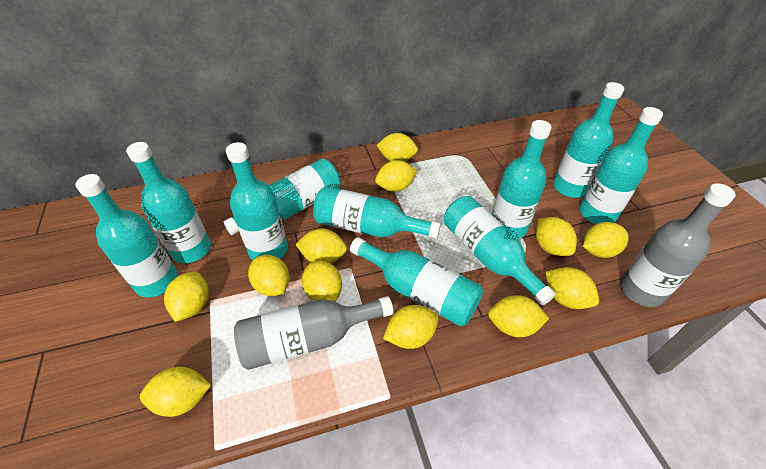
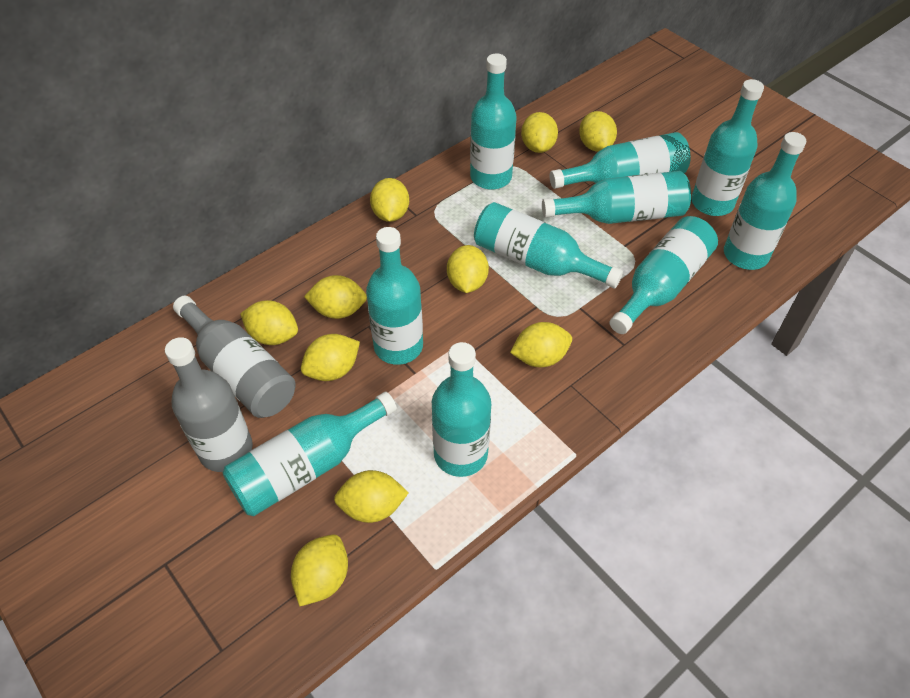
yellow lemon: [140,367,211,417] [164,272,209,322] [248,255,289,296] [295,229,347,264] [302,261,342,302] [375,160,417,192] [376,133,418,162] [383,305,439,349] [488,295,549,337] [536,217,577,256] [545,267,599,309] [583,222,629,258] = 12 -> [240,300,298,345] [291,534,348,607] [301,334,360,381] [304,275,367,319] [334,470,409,523] [370,178,409,222] [447,245,489,293] [510,322,572,367] [521,112,558,153] [579,111,617,152] = 10

